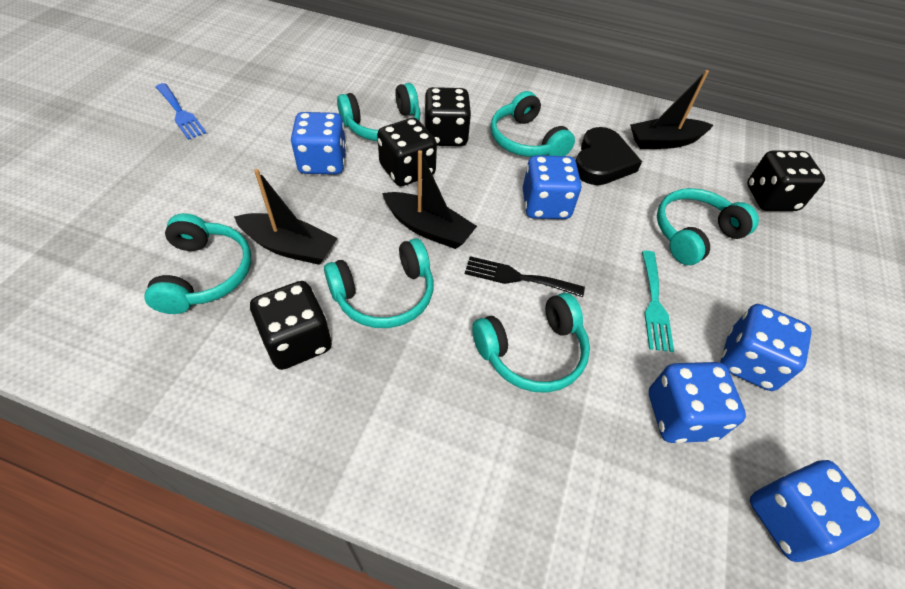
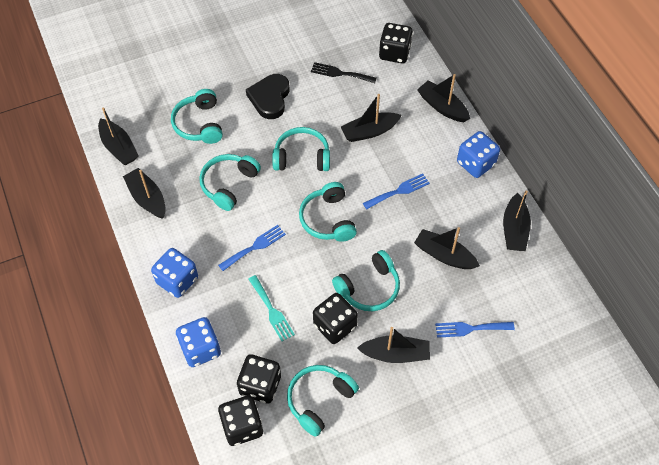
black boat: [234,169,338,265] [382,150,477,249] [630,70,713,149] = 3 -> [98,108,138,165] [123,168,166,219] [341,94,402,142] [357,327,430,363] [414,227,480,269] [417,74,470,122] [503,191,531,251] = 7
blue dice: [291,112,347,174] [523,155,582,219] [649,362,746,443] [720,304,812,391] [750,460,880,562] = 5 -> [151,248,198,298] [176,317,221,367] [457,131,500,178] = 3
blue fork: [156,83,206,140] = 1 -> [218,225,286,271] [363,174,430,209] [435,322,515,338] = 3

